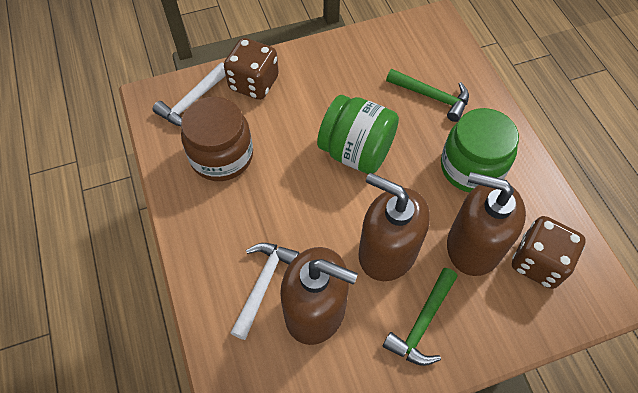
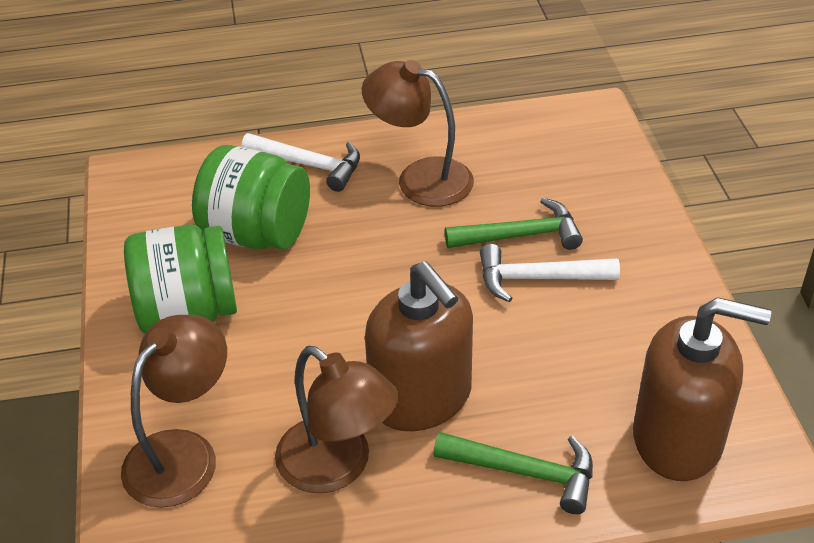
brown dice: [224,38,279,100] [512,216,586,289] = 2 -> none = 0
brown jar: [181,97,253,181] = 1 -> none = 0
brown lamp: none = 0 -> [121,315,227,508] [275,346,399,493] [362,60,474,207] = 3
brown soap dispenser: [280,247,358,345] [358,173,430,281] [447,172,526,276] = 3 -> [365,261,473,431] [633,297,771,481] = 2

